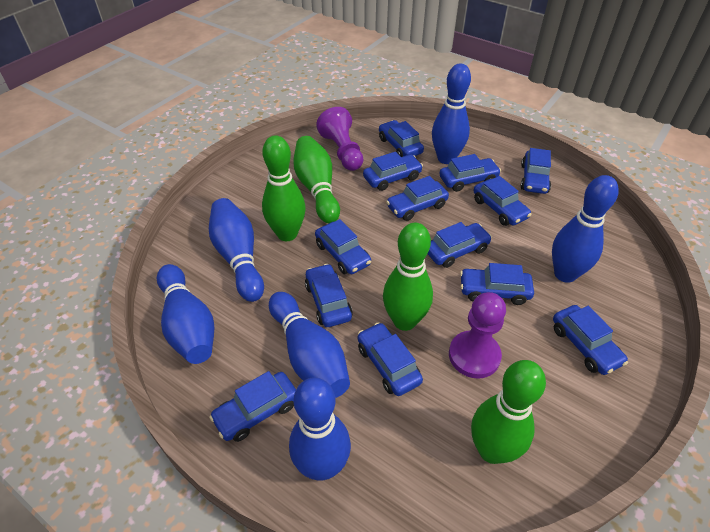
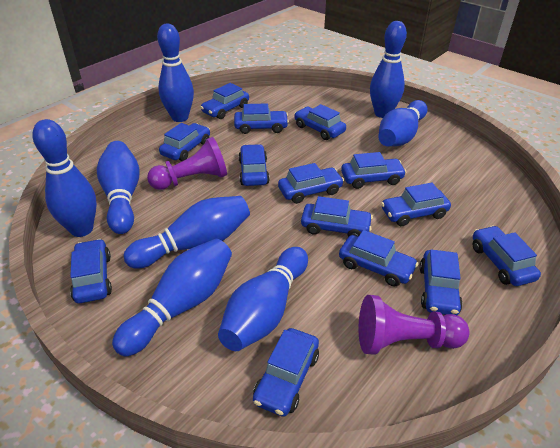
blue bowling pin: [157,264,214,364] [209,198,264,302] [269,292,350,398] [289,377,351,480] [432,64,471,164] [552,175,619,283] = 6 -> [33,119,97,237] [97,141,140,234] [112,239,232,356] [124,196,250,268] [157,23,194,122] [218,247,308,351] [370,21,407,118] [378,100,428,146] = 8
blue car: [209,371,296,442] [305,264,353,327] [315,219,371,274] [358,322,423,396] [363,152,423,191] [379,120,424,157] [386,176,449,221] [427,222,492,268] [439,154,501,192] [460,263,534,305] [474,176,532,226] [520,148,551,194] [553,305,628,375] = 13 -> [70,239,112,303] [159,123,210,161] [200,83,249,119] [234,103,289,134] [238,144,270,186] [253,328,319,417] [278,163,344,204] [294,104,346,140] [301,196,373,237] [339,230,419,286] [341,152,406,189] [381,183,451,226] [419,249,463,315] [473,225,541,286] = 14
green bowling pin: [262,135,305,241] [293,136,340,223] [383,223,433,331] [471,360,546,464] = 4 -> none = 0

